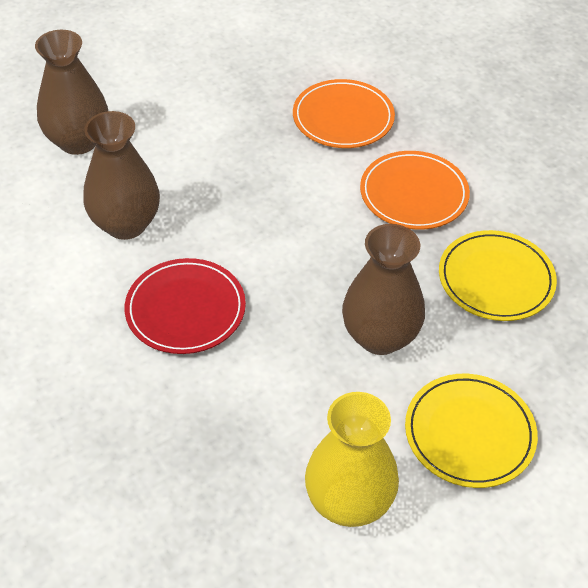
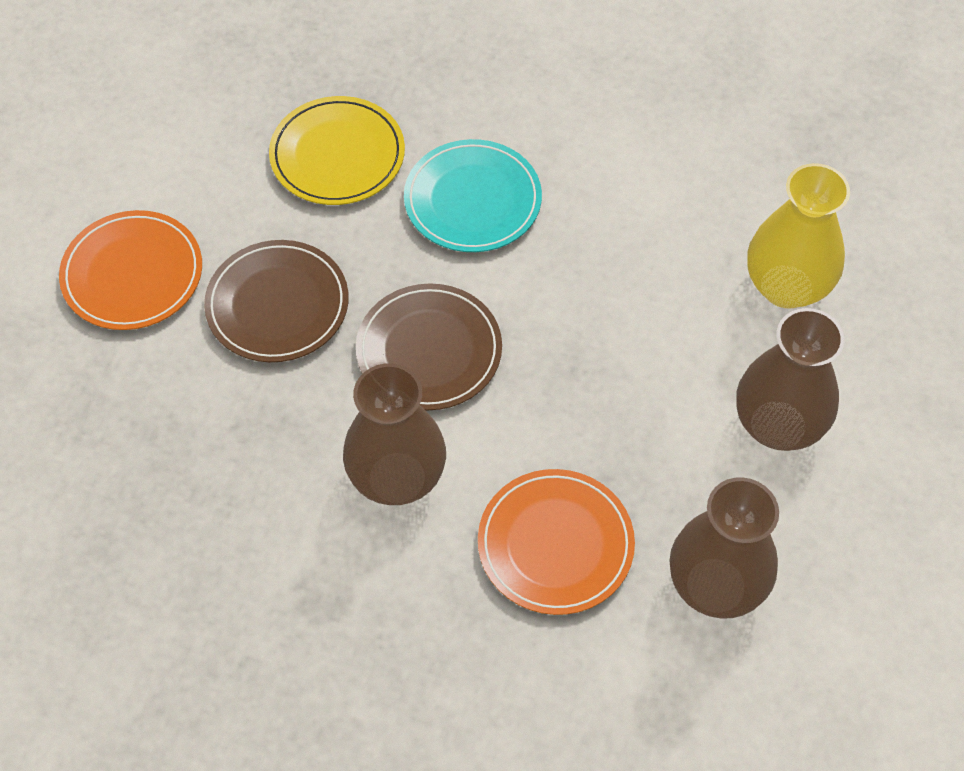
brown plate: none = 0 -> [204,240,349,362] [356,284,502,410] = 2
red plate: [124,258,246,354] = 1 -> none = 0
turquoise plate: none = 0 -> [404,139,542,252] = 1
yellow plate: [405,374,538,488] [439,230,557,321] = 2 -> [269,96,405,205] = 1

